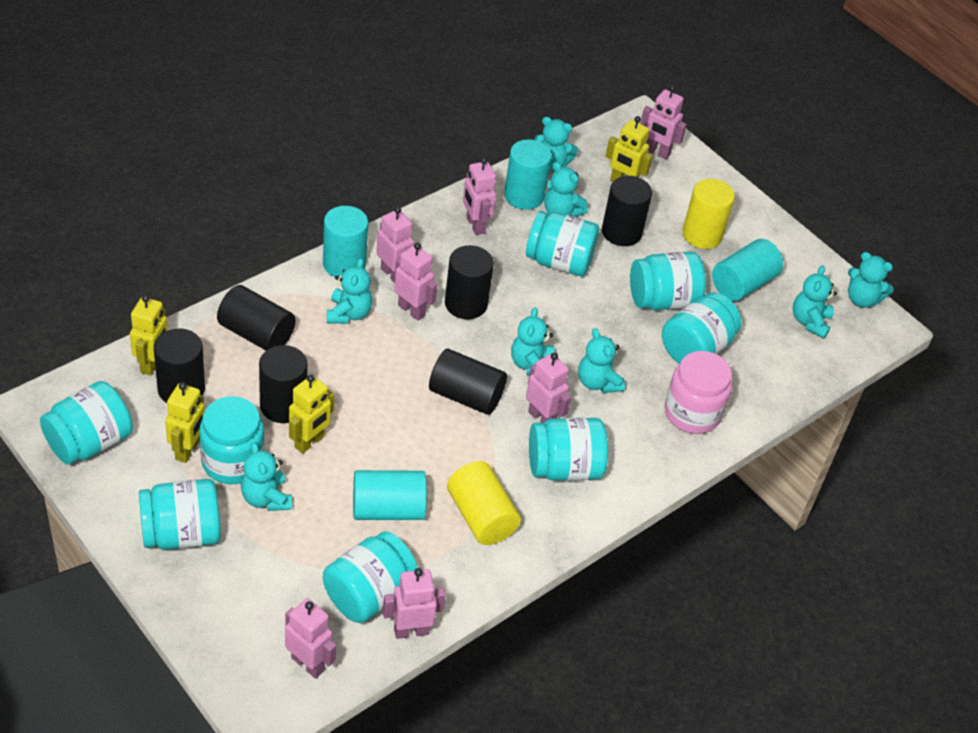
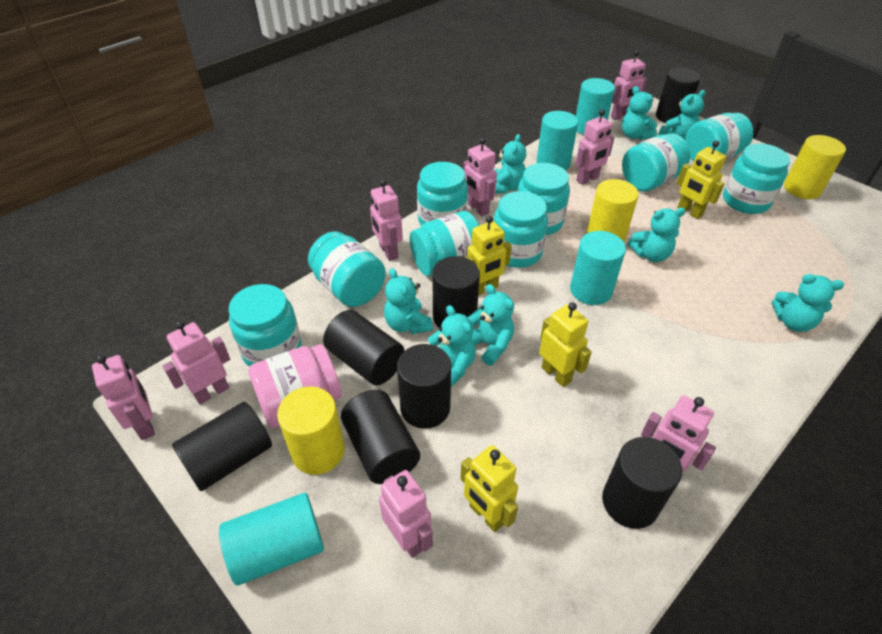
black cylinder: [154,328,205,403] [217,285,295,350] [259,345,308,423] [429,349,507,415] [445,245,494,319] [602,176,652,246] = 6 -> [172,402,272,491] [323,310,405,385] [341,390,420,484] [397,344,451,429] [432,256,480,328] [602,437,682,529] [656,68,701,123] = 7
pink robot: [285,598,336,679] [376,207,414,283] [383,568,446,639] [394,243,438,321] [463,157,496,235] [526,352,571,423] [640,85,687,159] = 7 -> [92,355,155,440] [163,321,230,404] [370,179,403,261] [379,470,433,558] [463,138,497,216] [576,109,614,185] [611,50,647,120] [641,396,716,472] = 8
turquoise jar: [40,381,133,465] [139,479,221,550] [199,396,265,484] [323,531,418,623] [526,211,599,276] [529,418,608,481] [630,251,706,310] [662,293,741,364] = 8 -> [229,284,302,367] [308,231,386,307] [410,211,480,276] [417,162,468,225] [494,191,548,268] [518,163,570,235] [622,133,690,192] [685,113,753,162] [723,143,790,214] = 9
yellow cylinder: [447,461,521,545] [682,179,735,249] = 2 -> [277,387,345,475] [587,179,639,242] [784,135,846,199] = 3

